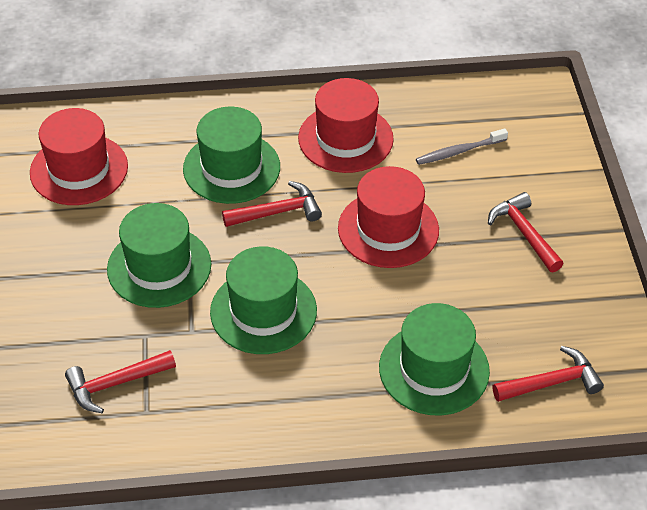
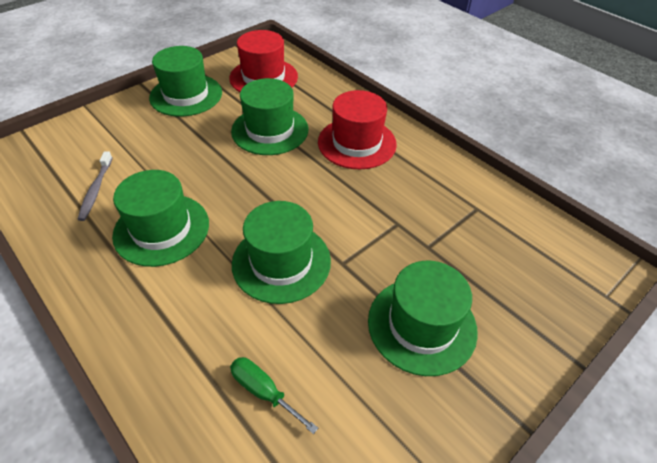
green hat: [107,203,211,308] [183,107,280,204] [210,246,317,354] [379,303,490,415] = 4 -> [112,170,209,267] [149,46,222,117] [231,78,308,155] [232,201,331,304] [368,261,478,376] = 5
green screwdriver: none = 0 -> [230,357,318,434] = 1
red hammer: [65,350,176,413] [222,181,322,227] [488,192,564,272] [493,346,604,402] = 4 -> none = 0
red hat: [30,108,128,205] [298,78,394,173] [338,166,439,268] = 3 -> [229,30,298,92] [318,90,397,169] = 2

